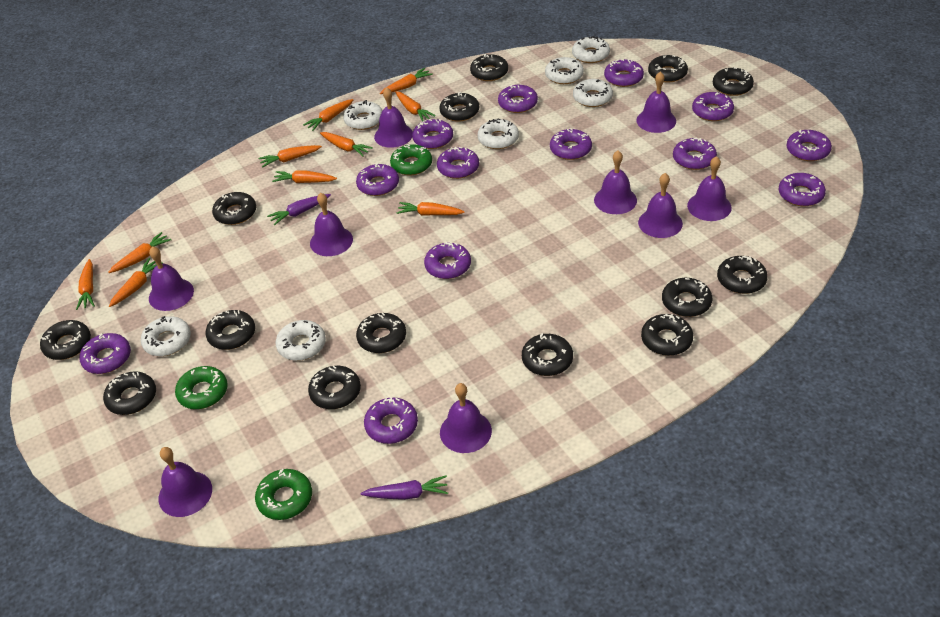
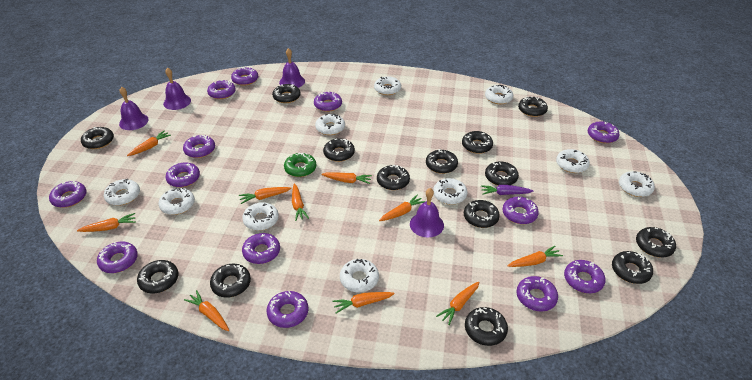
green donut: [175,366,228,409] [255,469,312,520] [390,144,432,175] = 3 -> [284,152,317,177] = 1
purple bell: [149,246,194,311] [159,447,212,517] [310,193,353,256] [374,87,413,148] [440,383,492,453] [594,151,637,214] [636,71,676,133] [638,173,683,238] [687,156,732,221] = 9 -> [119,87,149,130] [163,68,191,110] [279,48,305,88] [410,188,444,237] = 4
purple carrot: [267,194,331,226] [361,475,448,500] = 2 -> [481,185,533,195] = 1
white donut: [141,316,191,356] [276,320,326,361] [343,100,382,130] [478,119,519,149] [545,57,584,84] [572,36,610,63] [573,79,613,107] = 7 -> [104,179,140,206] [159,187,195,215] [242,202,279,231] [315,114,345,135] [340,259,379,292] [374,76,401,95] [433,178,467,204] [485,85,513,104] [556,149,590,173] [619,171,655,197] = 10

